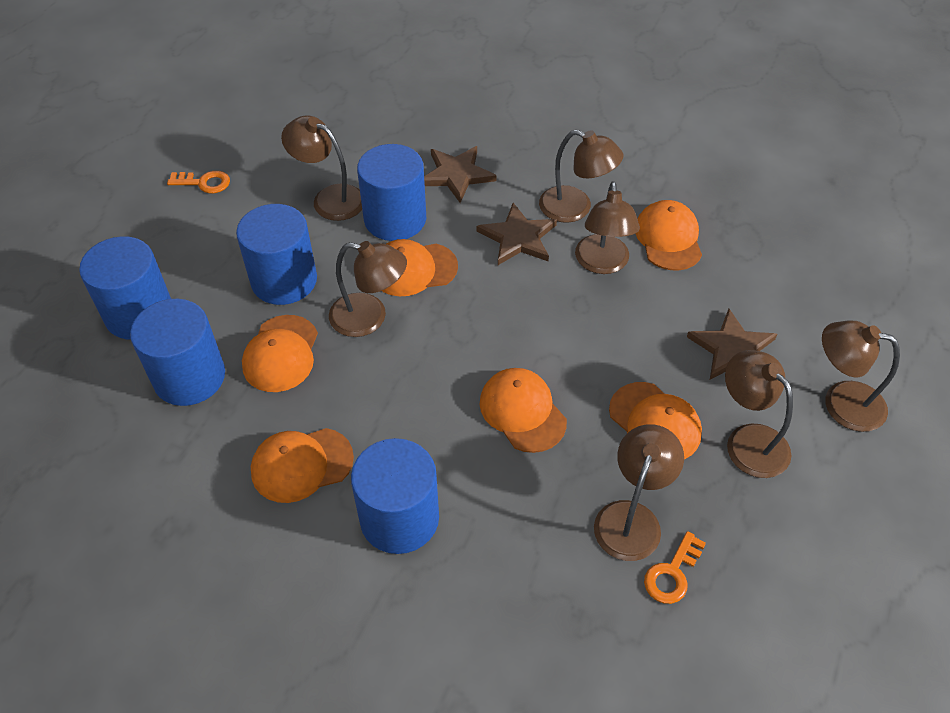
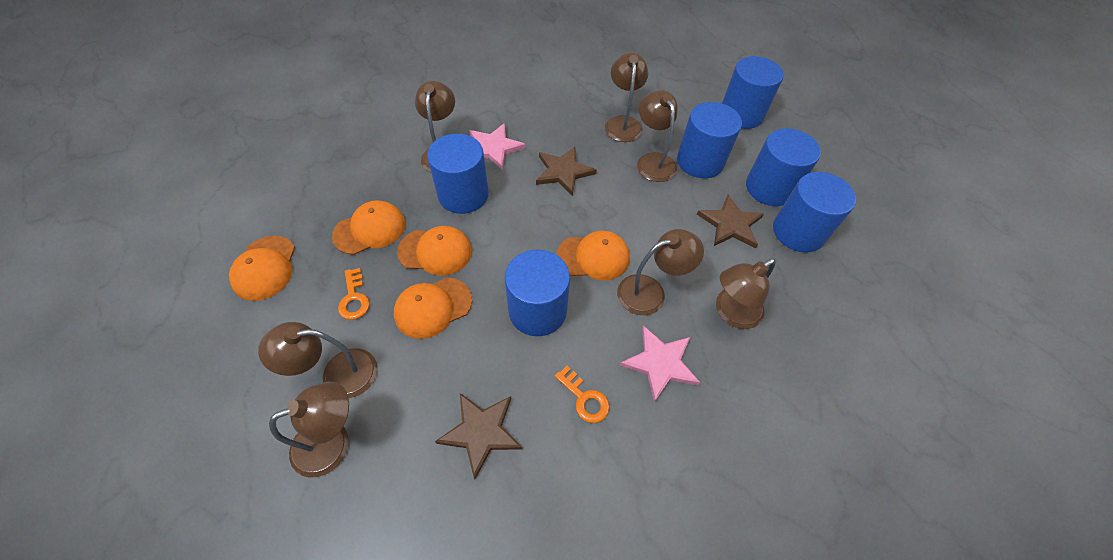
blue cylinder: [79,236,171,340] [130,299,225,406] [236,204,317,305] [351,438,439,554] [357,144,426,241] = 5 -> [427,134,489,214] [505,250,570,336] [677,102,742,178] [722,56,784,129] [746,128,821,206] [773,172,856,253] = 6
orange cap: [242,315,318,392] [251,428,354,503] [382,239,458,296] [480,368,567,453] [609,382,702,460] [635,200,702,271] = 6 -> [229,236,295,301] [332,200,406,255] [394,278,472,339] [397,226,472,276] [557,231,630,280] = 5
pink star: none = 0 -> [469,123,526,170] [620,325,700,402] = 2

